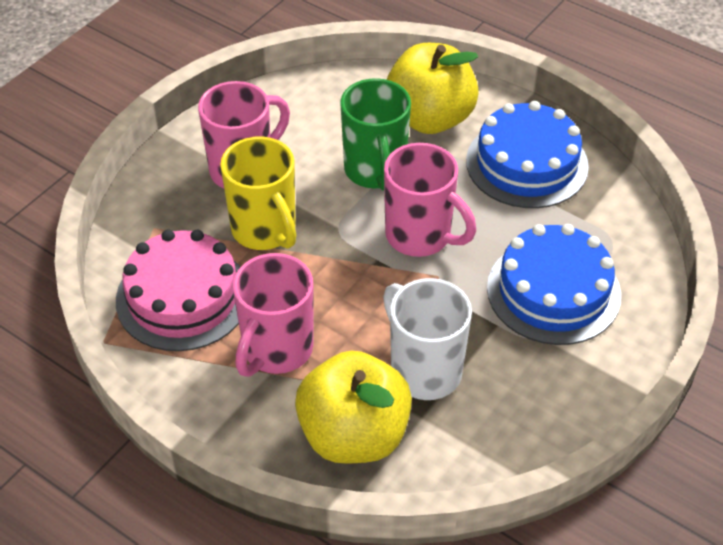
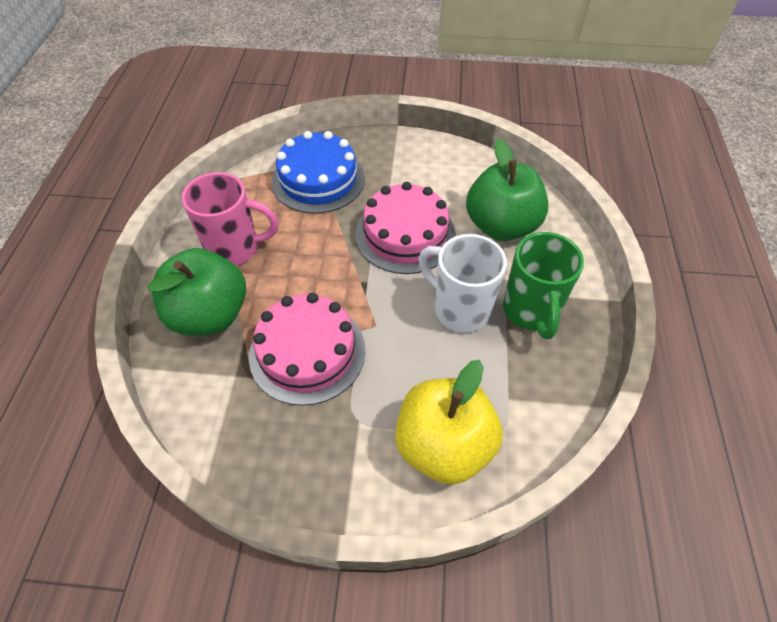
blue cake: [466,101,589,208] [487,224,621,345] = 2 -> [272,131,365,213] = 1
green apple: none = 0 -> [147,248,246,336] [466,139,548,241] = 2
pink cake: [116,230,240,351] = 1 -> [249,293,366,406] [355,182,456,274] = 2
pink mug: [198,81,290,188] [233,253,313,377] [384,143,476,257] = 3 -> [181,172,278,266] = 1
yellow apple: [295,351,412,464] [387,43,479,134] = 2 -> [395,360,503,485] = 1
yellow mug: [220,137,296,250] = 1 -> none = 0

